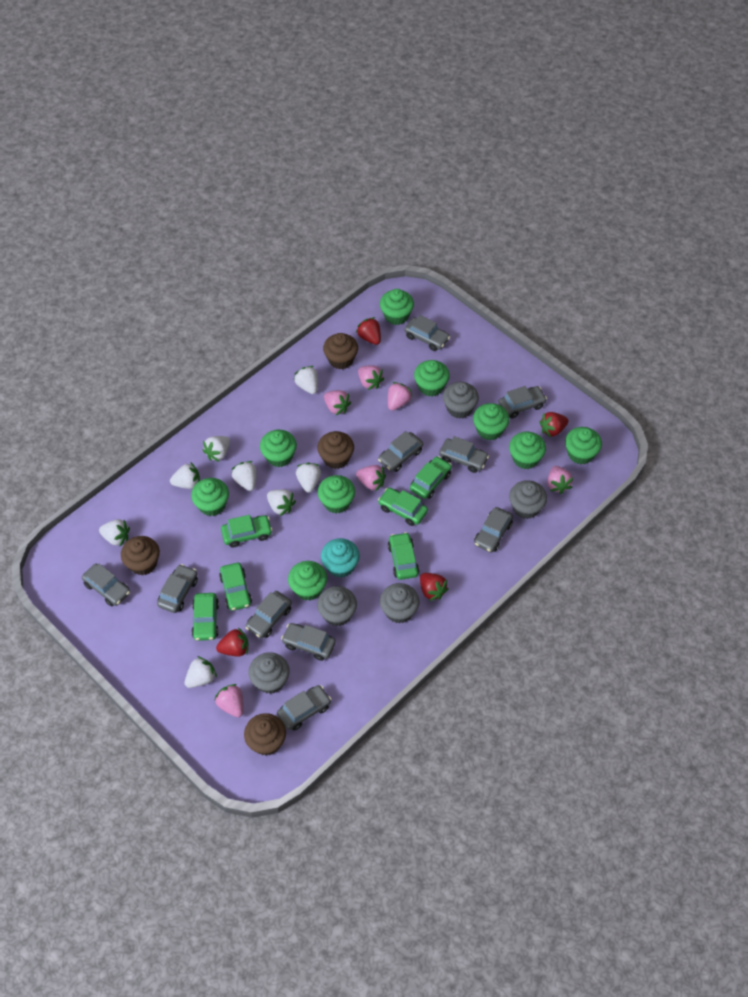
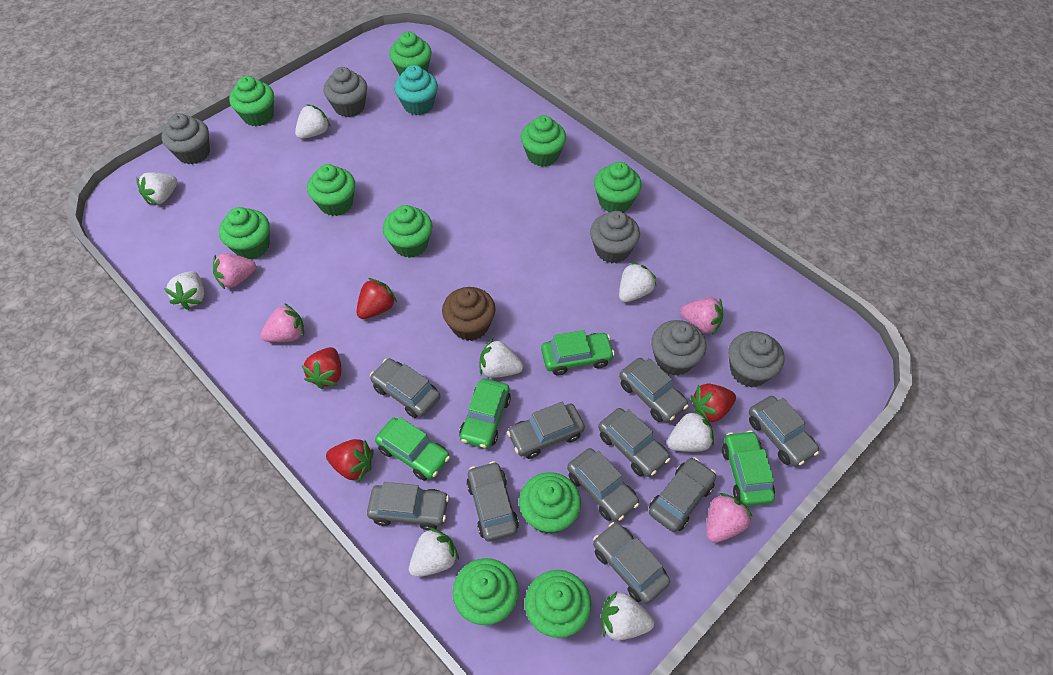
brown cupcake: [121,536,160,575] [244,713,286,756] [317,431,354,469] [323,333,358,369] = 4 -> [442,287,496,341] = 1
green car: [191,593,219,641] [219,563,252,611] [221,515,273,548] [378,488,428,526] [388,532,419,580] [410,456,452,499] = 6 -> [375,417,450,480] [459,378,511,449] [541,330,615,375] [722,430,775,506] = 4
green cupcake: [191,478,229,516] [260,430,297,467] [288,561,327,601] [318,475,355,513] [380,289,414,325] [414,360,450,397] [473,403,509,440] [509,432,546,469] [565,427,602,464] = 9 -> [219,207,270,259] [229,76,274,126] [307,164,355,216] [383,205,432,258] [390,31,431,76] [452,558,519,625] [519,472,581,534] [521,115,566,167] [525,570,591,638] [594,162,642,212] = 10
pink strawberry: [214,684,244,717] [324,390,351,415] [356,465,386,492] [358,365,385,390] [388,382,412,411] [547,466,573,494] = 6 -> [213,253,256,289] [261,303,304,342] [680,297,723,335] [707,493,752,543] = 4

